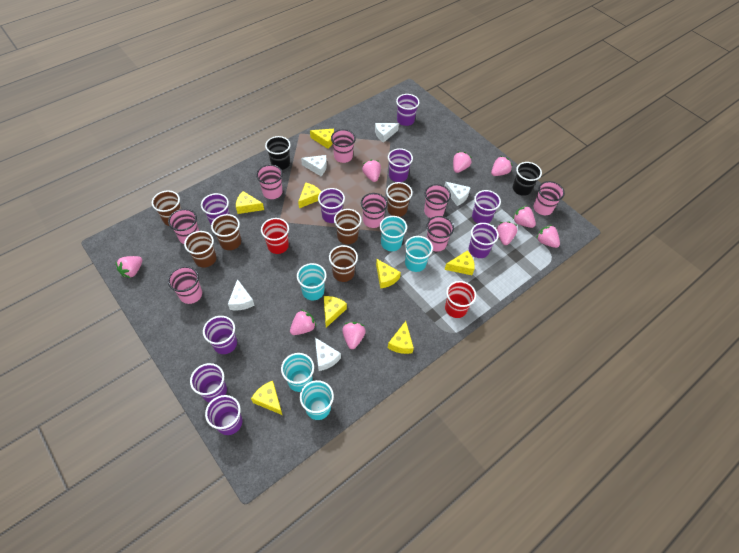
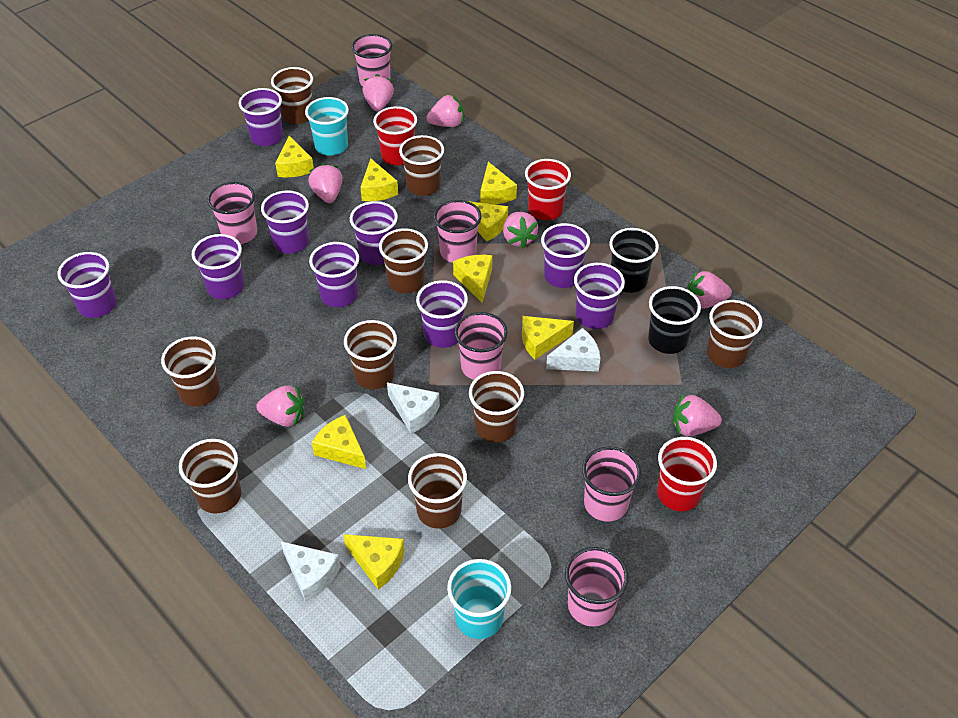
brown cup: [152,190,181,226] [184,231,216,268] [211,214,241,250] [329,245,358,282] [334,209,362,244] [386,182,413,217] = 6 -> [161,336,220,406] [179,439,242,513] [271,67,313,124] [344,320,397,389] [379,228,428,293] [399,135,444,196] [408,453,467,529] [469,371,524,443] [707,300,762,368] = 9
pink cup: [168,209,199,244] [168,266,202,304] [256,165,283,199] [331,129,356,163] [361,193,388,228] [424,184,451,218] [427,216,454,252] [534,181,565,215] = 8 -> [207,182,257,244] [352,34,392,86] [434,200,482,263] [455,312,508,380] [565,547,629,627] [582,446,641,522] = 6
pink strawberry: [115,256,142,278] [290,309,316,335] [342,322,366,349] [362,160,381,182] [453,152,472,173] [491,156,512,176] [497,222,518,245] [513,205,536,228] [536,225,560,248] = 9 -> [256,385,304,427] [308,163,343,203] [363,74,394,111] [426,95,464,127] [503,212,538,249] [673,394,722,436] [688,271,732,309] = 7
red cup: [261,218,289,254] [445,281,476,318] = 2 -> [373,106,417,165] [525,159,571,220] [657,437,717,511] = 3
turquoise cup: [281,353,314,392] [297,263,327,300] [300,380,334,420] [380,216,407,251] [405,236,433,272] = 5 -> [305,97,349,156] [447,559,511,639] = 2
white cheese: [228,279,254,310] [301,155,327,176] [315,338,341,371] [375,123,399,143] [445,182,471,206] = 5 -> [280,541,341,602] [387,383,440,434] [546,328,600,372] = 3

